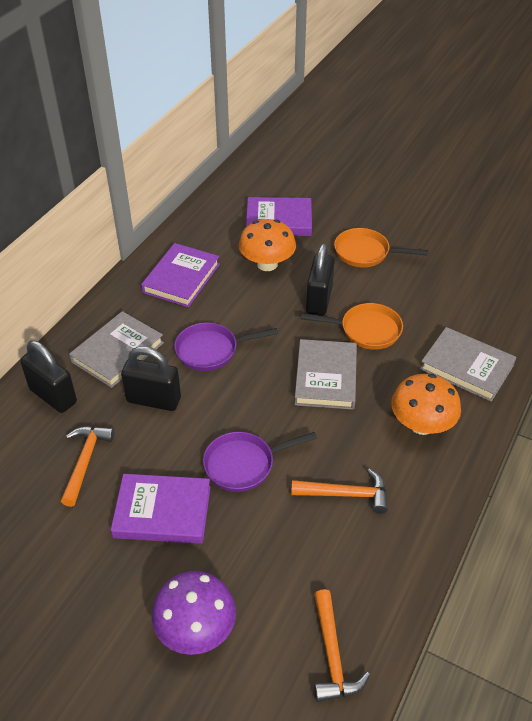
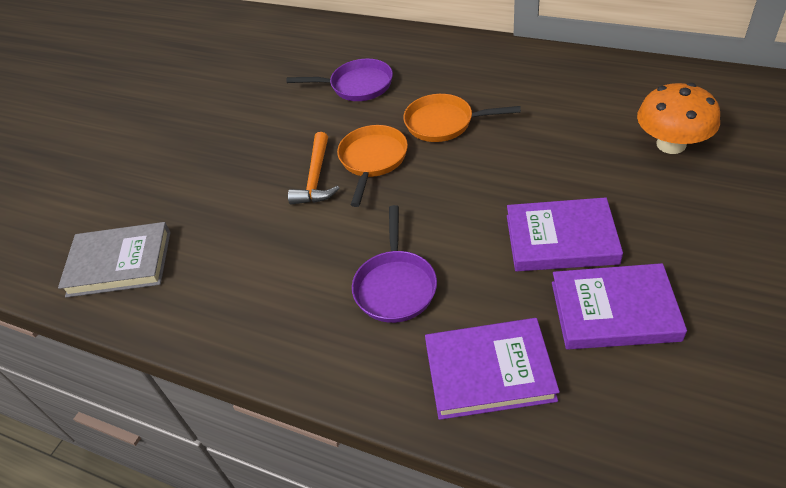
black padlock: [20,341,77,413] [121,346,181,411] [306,243,335,316] = 3 -> none = 0
grey book: [69,311,164,388] [294,339,357,410] [420,327,516,402] = 3 -> [58,222,171,298] = 1
orange hammer: [61,426,115,507] [291,469,388,514] [314,589,370,702] = 3 -> [288,132,340,205] = 1
orange mushroom: [239,219,296,271] [391,374,461,435] = 2 -> [637,83,720,154] = 1
purple mushroom: [152,571,236,655] = 1 -> none = 0

